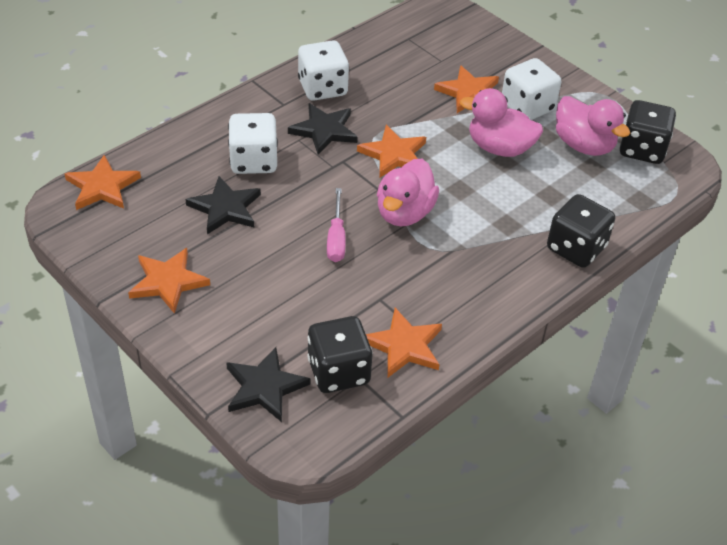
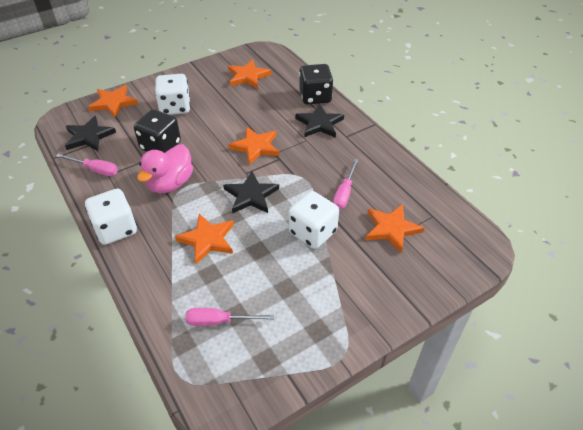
black dice: [307,316,373,393] [547,194,615,268] [620,100,676,164] = 3 -> [134,109,181,153] [299,64,333,105] = 2
pink duck: [377,159,439,227] [460,88,543,157] [556,96,630,156] = 3 -> [137,144,193,193] = 1
pink screwdriver: [327,188,346,262] = 1 -> [56,154,118,176] [185,308,274,326] [333,159,359,209] = 3

